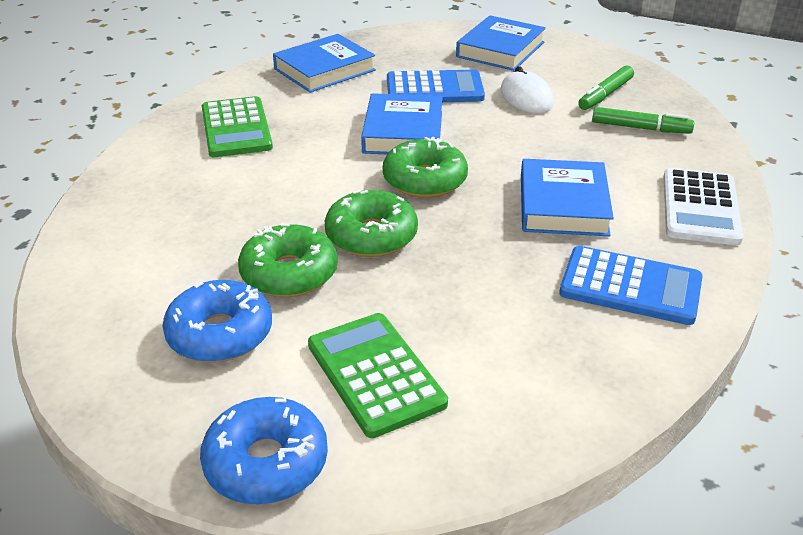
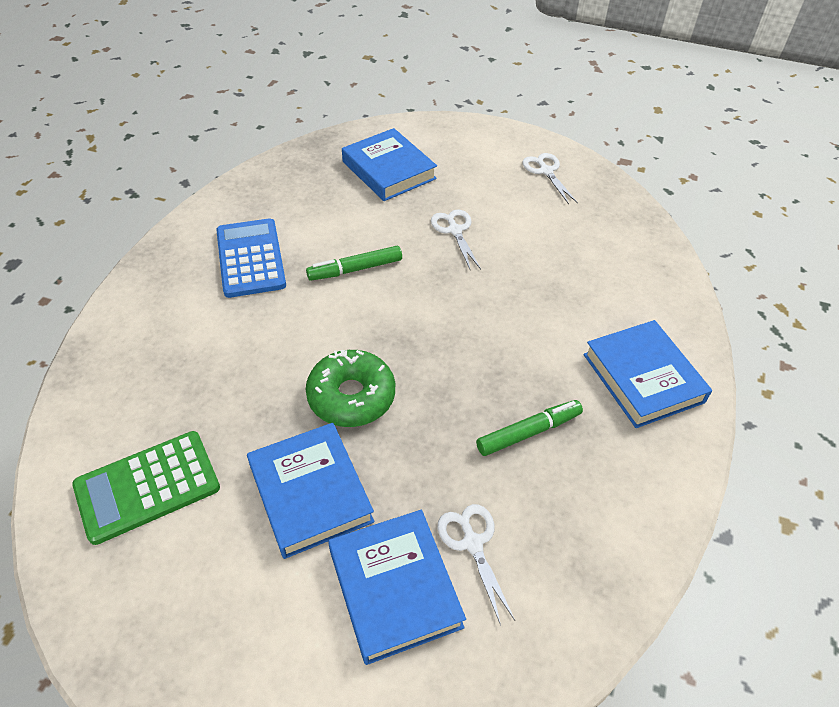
blue calculator: [387,70,485,102] [559,246,703,325] = 2 -> [216,218,286,298] = 1
blue donut: [163,280,272,363] [200,397,328,505] = 2 -> none = 0
green calculator: [202,96,273,157] [308,313,448,438] = 2 -> [72,431,220,545] = 1
green donut: [238,223,338,297] [325,190,418,257] [383,137,468,198] = 3 -> [306,350,395,427] = 1
white calculator: [663,168,743,245] = 1 -> none = 0
white mouse: [500,66,554,114] = 1 -> none = 0
white scissors: none = 0 -> [431,209,481,271] [437,504,515,626] [522,153,578,204] = 3

